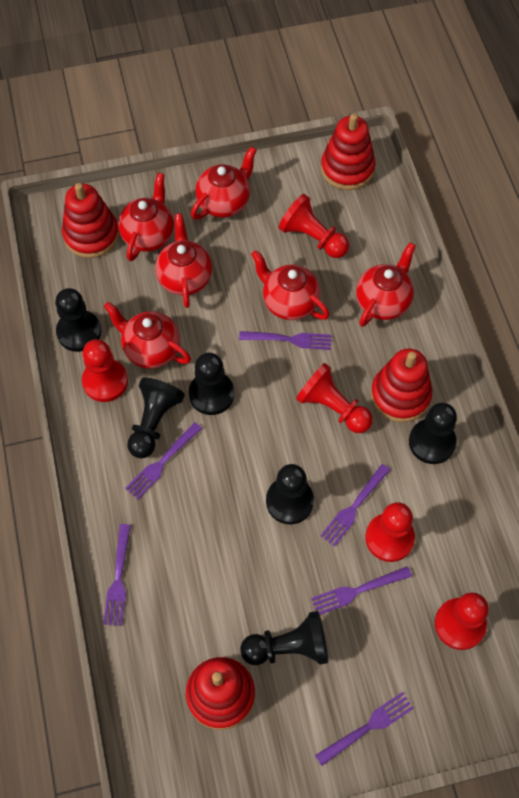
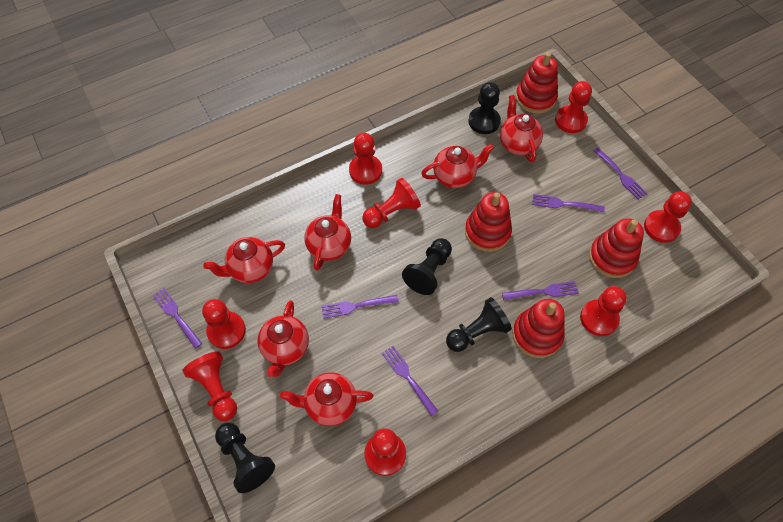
black pawn: [55,288,101,352] [127,378,185,459] [189,353,235,415] [240,611,328,665] [266,464,314,524] [409,403,457,464] = 6 -> [215,423,275,493] [402,238,452,295] [446,297,512,352] [468,82,501,134] = 4
red pawn: [82,339,128,402] [279,194,349,258] [296,363,373,433] [365,502,415,562] [435,593,489,650] = 5 -> [183,351,237,421] [202,299,246,349] [349,133,382,184] [362,178,421,228] [364,429,406,476] [555,81,592,133] [580,286,627,336] [644,191,692,243] = 8

